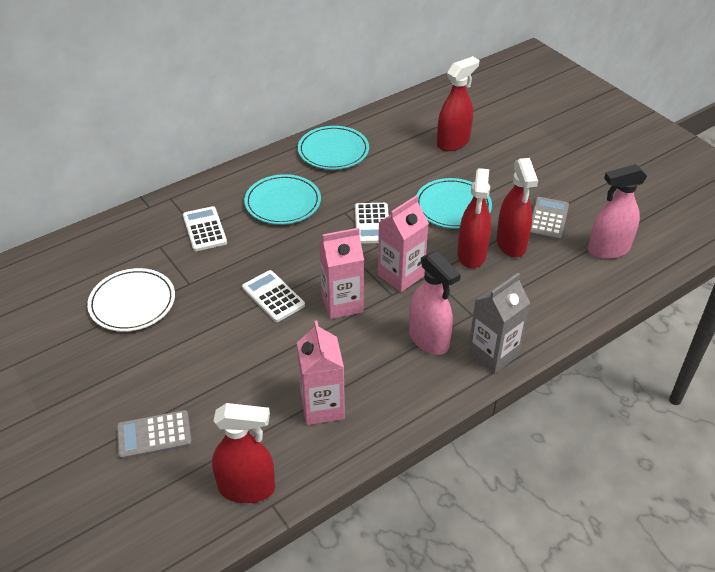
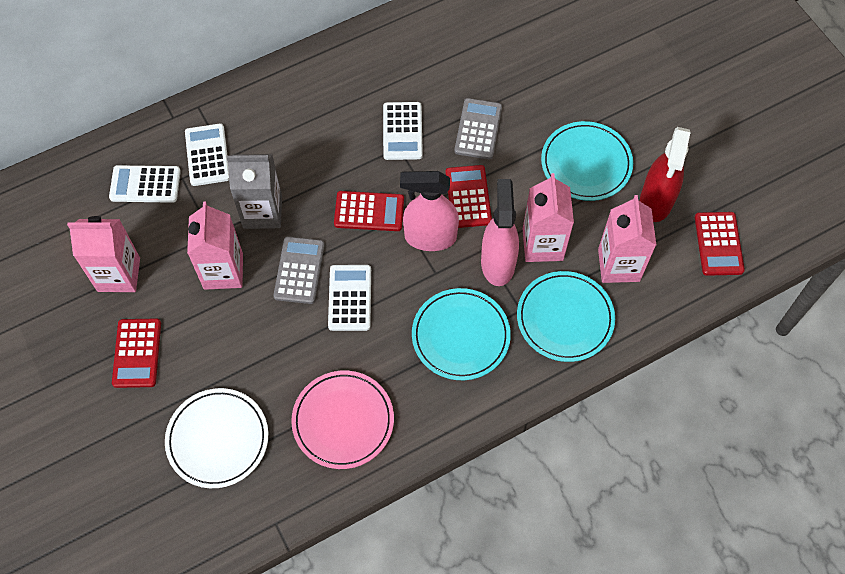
pink carton: [297,321,345,425] [319,228,364,319] [378,195,429,292] = 3 -> [67,216,140,292] [187,202,243,290] [523,173,574,262] [598,195,656,283] = 4
pink plate: none = 0 -> [291,371,394,469] = 1
red calculator: none = 0 -> [112,318,161,388] [334,191,404,231] [446,165,492,228] [695,212,745,276] = 4
red spray bottle: [212,403,275,503] [437,56,479,151] [458,168,491,268] [496,158,538,257] = 4 -> [640,127,691,222] = 1
white calculator: [183,206,227,251] [242,270,305,322] [355,203,389,244] = 3 -> [109,165,181,203] [185,123,229,186] [328,265,371,331] [383,102,423,160] = 4

